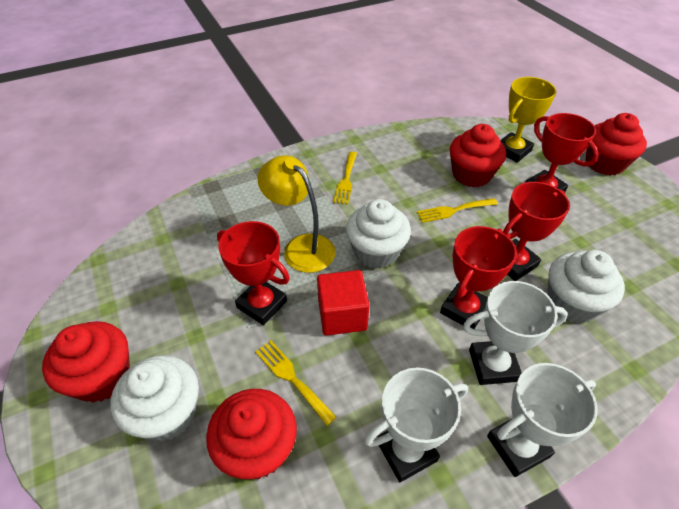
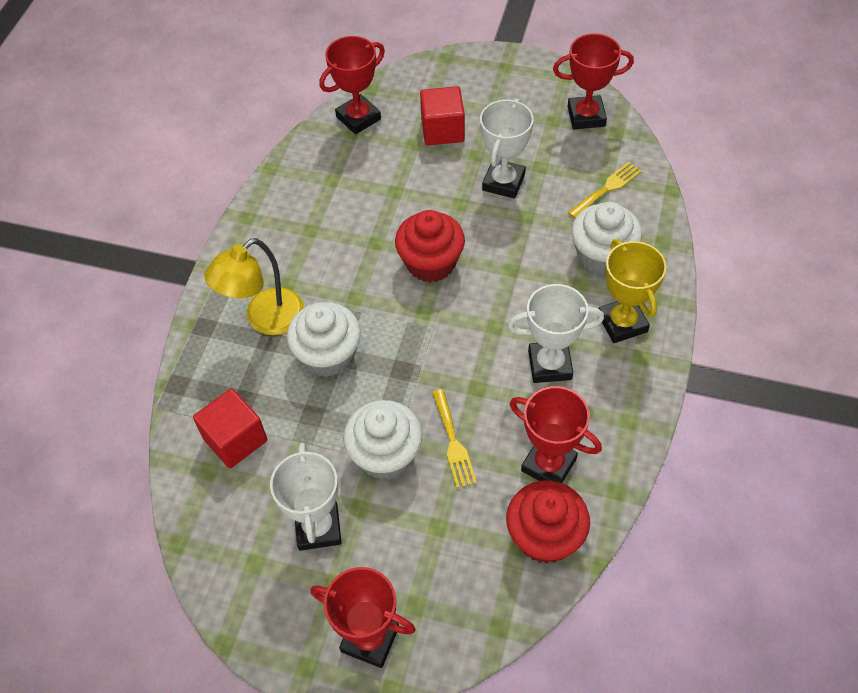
red cube: [317,270,370,336] = 1 -> [193,389,267,468] [420,86,465,145] = 2
red cupcake: [42,321,130,403] [206,389,297,479] [450,124,506,187] [585,113,647,176] = 4 -> [395,210,465,282] [506,480,590,564] = 2
yellow fork: [255,340,337,426] [333,152,357,205] [417,198,498,223] = 3 -> [432,389,477,488] [568,162,642,218] = 2

